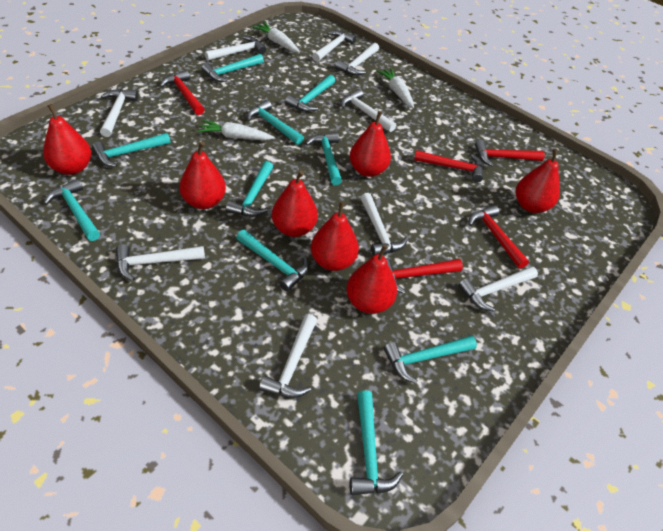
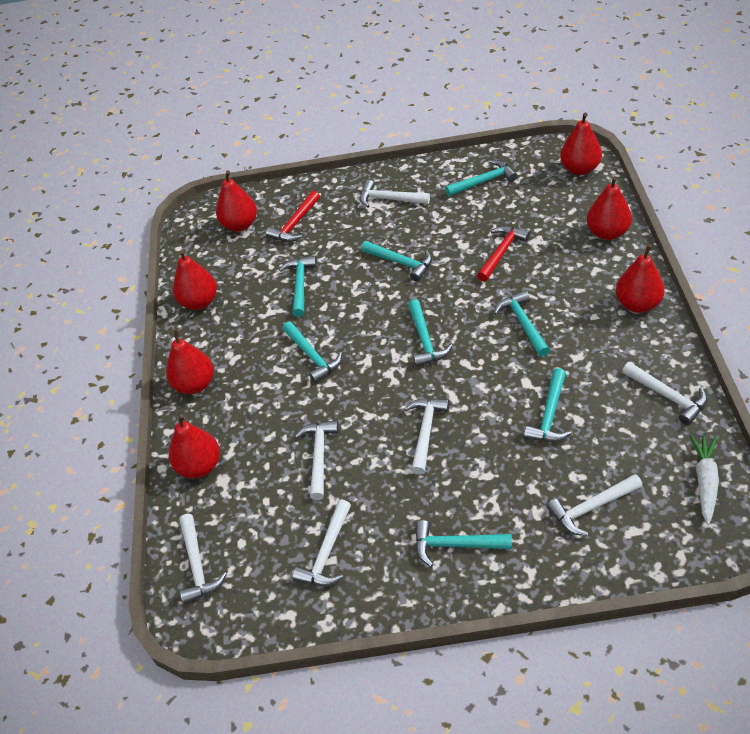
red hammer: [160,70,205,115] [386,258,463,294] [414,150,483,182] [469,205,529,269] [475,140,545,167] = 5 -> [266,191,320,242] [477,226,530,282] = 2
turquoise hammer: [44,179,100,241] [92,133,171,167] [201,54,264,82] [226,161,273,217] [236,230,309,292] [247,100,304,145] [285,75,335,112] [305,132,342,185] [350,390,403,495] [383,335,477,383] = 10 -> [279,256,317,317] [282,322,342,383] [361,241,432,282] [408,299,453,367] [415,520,512,567] [445,160,517,196] [494,290,550,357] [524,368,572,442] = 8
white carrot: [198,120,275,140] [252,22,300,53] [377,68,414,108] = 3 -> [690,435,719,525] = 1
white hammer: [100,89,138,137] [116,244,205,281] [205,36,266,61] [259,314,317,398] [312,30,356,62] [335,43,379,75] [341,89,396,132] [360,193,408,256] [458,266,538,312] = 9 -> [179,514,227,604] [292,499,351,586] [295,420,339,500] [360,180,430,208] [404,398,449,475] [547,474,642,536] [622,362,707,425] = 7

